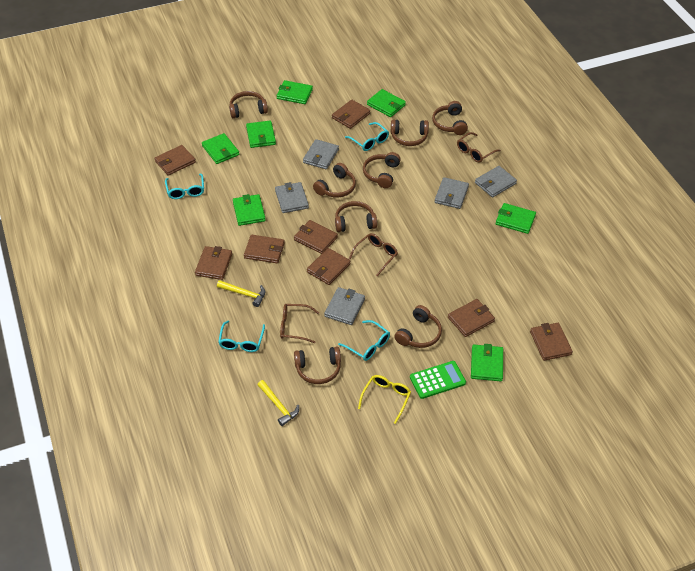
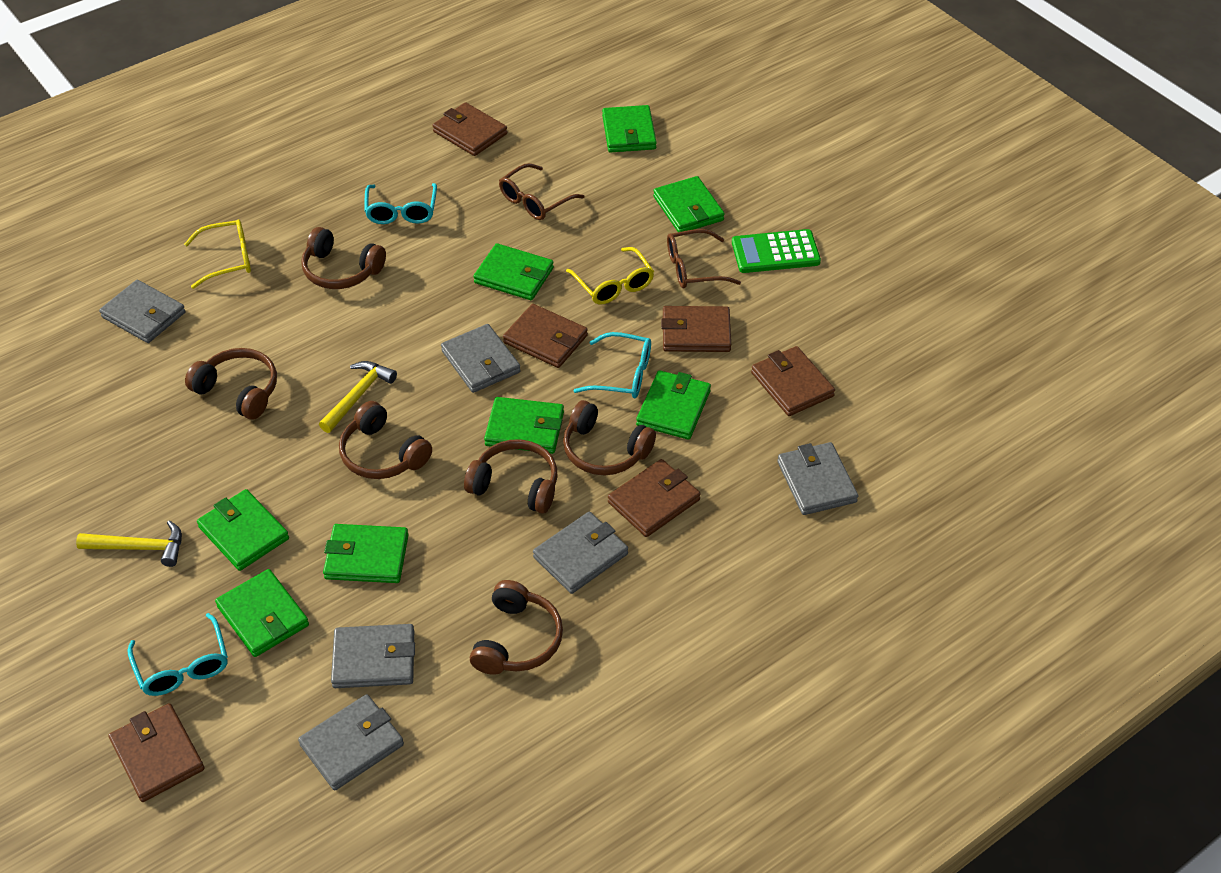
brown glasses: [280,304,319,343] [349,233,398,277] [457,132,501,163] = 3 -> [499,163,584,220] [667,229,741,288] = 2
brown headphones: [229,91,268,118] [294,347,341,384] [313,163,356,198] [335,201,377,232] [363,152,401,188] [391,119,429,146] [394,305,442,348] [432,101,468,135] = 8 -> [185,348,277,420] [301,227,386,289] [339,401,432,479] [464,439,558,514] [470,580,563,675] [563,400,656,475] = 6
brown wallet: [154,145,196,176] [195,246,232,280] [244,235,285,263] [294,220,338,254] [307,248,351,285] [332,100,370,129] [448,299,495,337] [530,323,573,361] = 8 -> [108,703,204,802] [432,102,507,156] [503,304,588,368] [608,459,701,537] [661,306,731,352] [751,346,835,416] = 6
green wallet: [202,133,239,164] [233,194,266,226] [246,121,276,148] [277,80,313,104] [367,89,406,117] [471,344,503,381] [496,203,536,234] = 7 -> [197,489,289,571] [215,569,309,657] [323,524,408,583] [473,243,554,300] [484,397,564,454] [602,105,657,153] [636,370,711,440] [653,176,725,232] = 8
grey wallet: [275,182,309,213] [303,139,339,170] [324,287,365,325] [434,177,469,209] [475,166,517,197] = 5 -> [99,280,186,343] [298,694,404,790] [331,624,415,688] [441,324,521,393] [533,512,628,594] [777,442,858,515] = 6
turquoise glasses: [165,174,204,199] [218,321,265,352] [338,320,390,361] [345,122,389,151] = 4 -> [127,613,228,696] [365,183,437,224] [573,332,651,398] = 3
yellow glasses: [358,375,411,424] = 1 -> [184,219,251,289] [566,247,654,304] = 2

